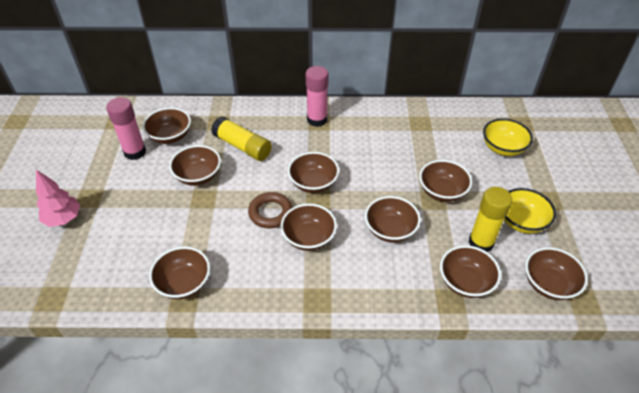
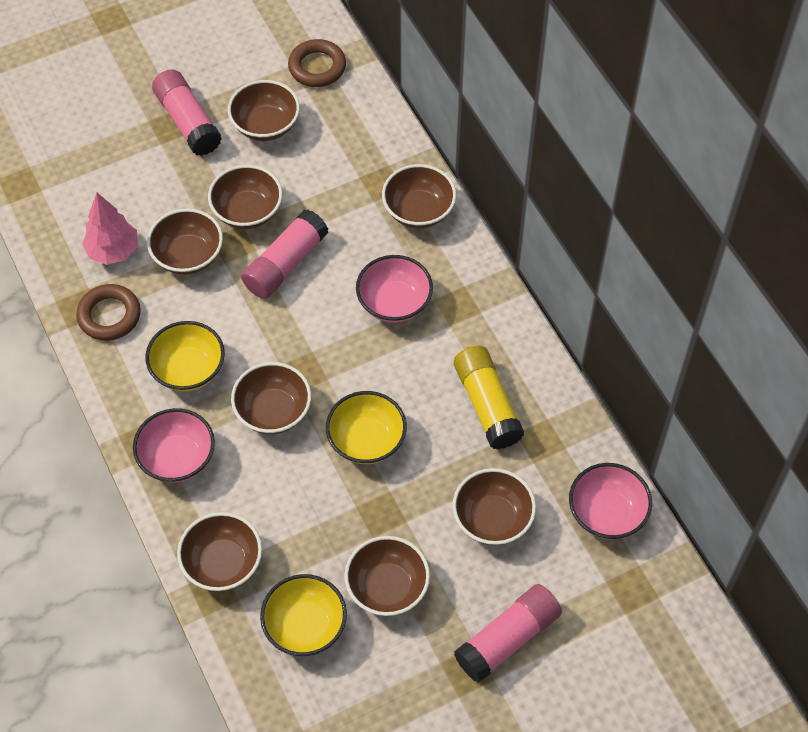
brown bowl: [143,107,191,144] [149,247,210,299] [169,145,221,186] [281,204,337,251] [288,152,339,193] [365,196,421,242] [419,160,472,202] [440,245,501,298] [525,247,588,300] = 9 -> [147,209,223,275] [177,512,262,591] [208,165,282,229] [228,80,300,141] [231,362,311,434] [344,536,430,616] [382,164,456,228] [453,468,536,545] = 8
brown ring: [248,192,292,228] = 1 -> [76,284,141,341] [288,39,346,87] = 2
pink bowl: none = 0 -> [133,408,215,483] [356,255,433,323] [569,463,652,539] = 3
pink glue stick: [106,97,146,160] [306,66,329,127] = 2 -> [152,69,222,156] [241,209,328,299] [454,584,562,683] = 3
yellow bowl: [483,118,533,156] [504,188,556,234] = 2 -> [145,321,225,392] [260,574,347,656] [326,391,407,464] = 3
yellow glue stick: [211,116,272,161] [469,187,512,252] = 2 -> [454,345,524,449] = 1

